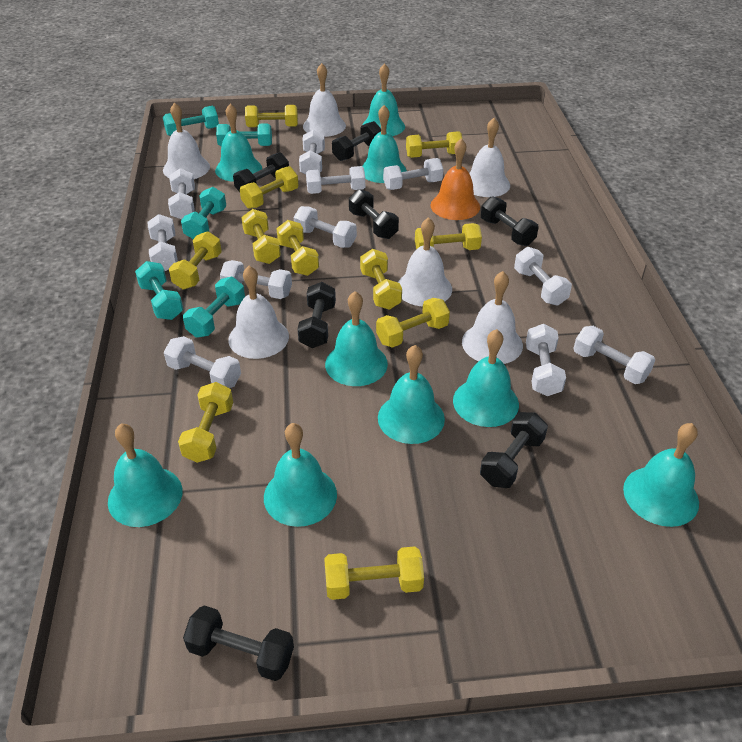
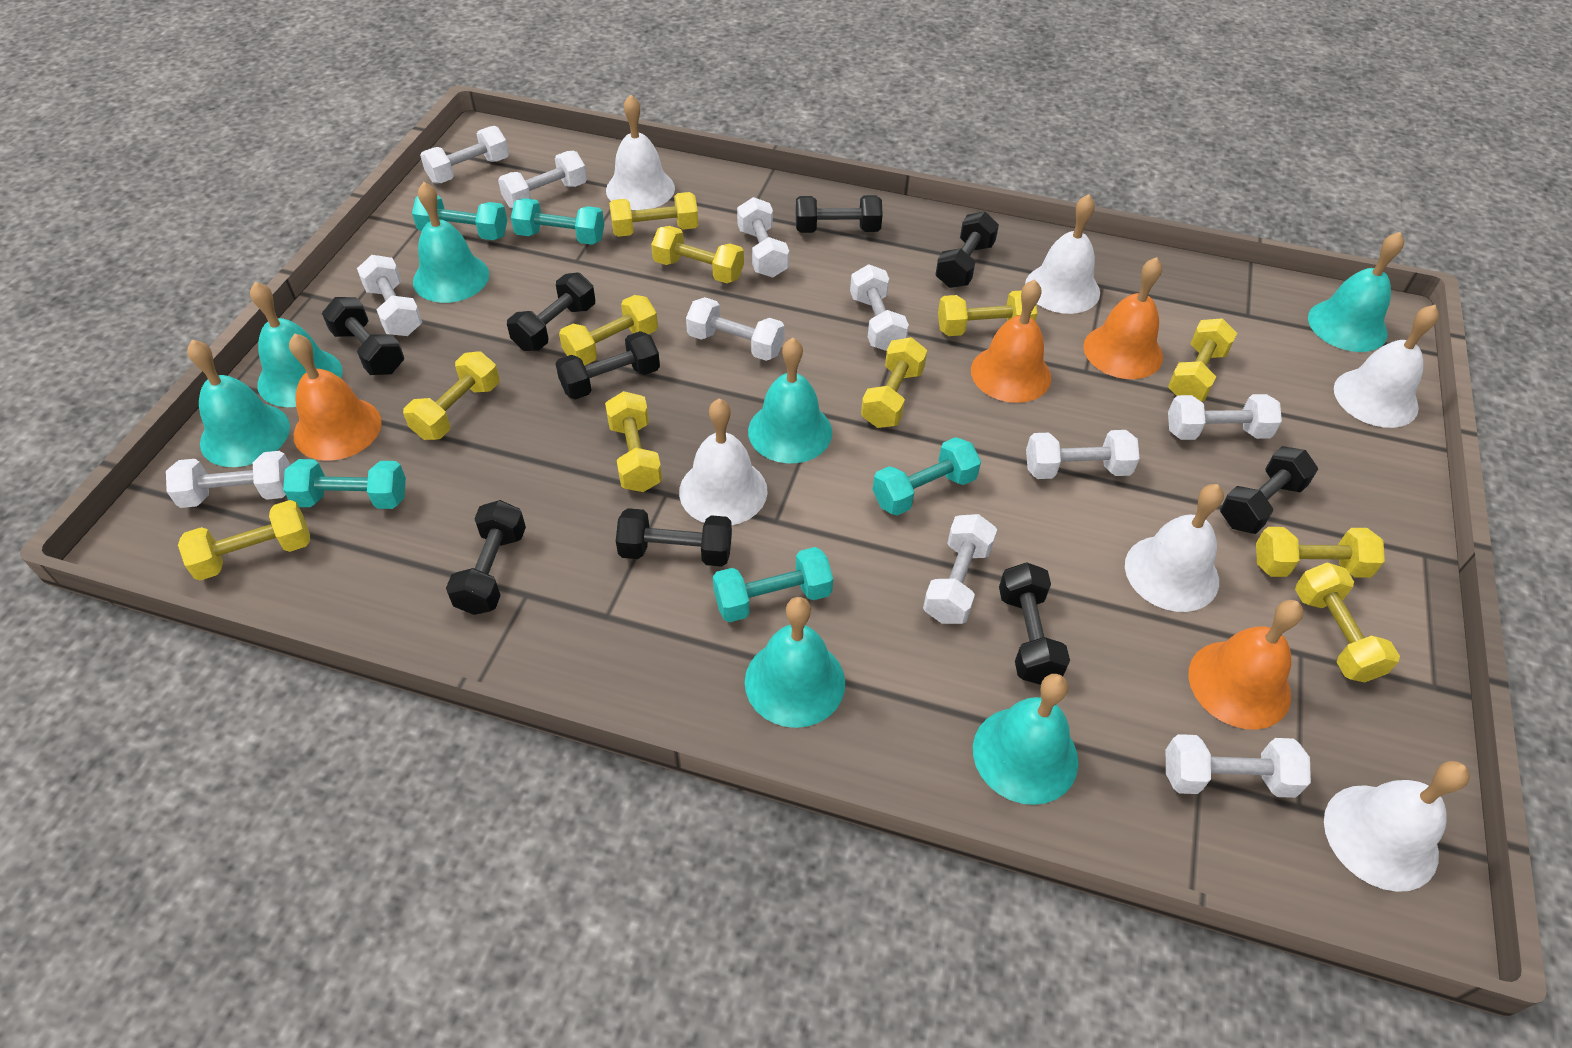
black dumbbell: [183,605,294,681] [233,152,289,192] [297,282,336,348] [332,121,381,161] [349,189,399,239] [480,412,548,488] [481,196,539,246] = 7 -> [322,297,404,375] [446,500,526,615] [507,272,595,351] [556,331,660,399] [616,508,732,567] [796,195,883,233] [935,211,999,288] [999,562,1070,684] [1220,446,1318,534] = 9
orange bell: [430,138,480,220] = 1 -> [289,333,382,461] [971,279,1051,403] [1083,257,1163,379] [1188,600,1304,730] = 4
turquoise bell: [108,423,182,527] [215,104,262,182] [264,423,337,527] [325,291,388,386] [362,105,407,183] [363,63,405,136] [378,345,445,444] [453,329,519,427] [623,423,699,527] = 9 -> [187,340,290,467] [250,282,343,407] [413,182,489,303] [745,597,845,728] [748,338,832,463] [973,674,1078,805] [1308,232,1404,352] = 7

